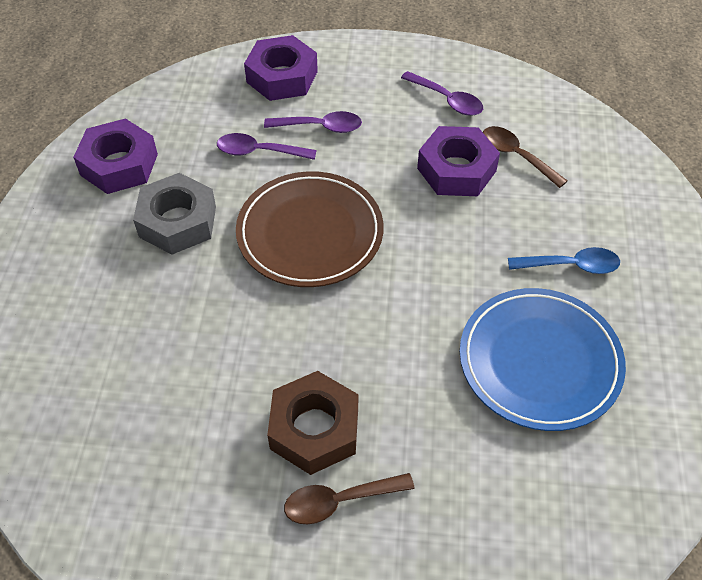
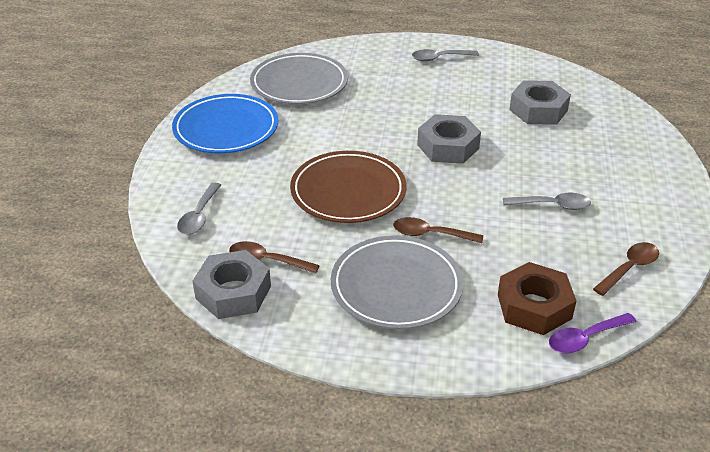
blue spoon: [508,247,620,274] = 1 -> none = 0
brown spoon: [284,473,415,524] [483,126,568,188] = 2 -> [229,241,320,274] [393,217,483,243] [593,242,659,296] = 3
grey nut: [133,173,216,255] = 1 -> [193,250,271,319] [417,114,481,164] [509,80,571,125] = 3
grey plate: none = 0 -> [250,53,348,104] [331,236,463,329] = 2
grey spoon: none = 0 -> [177,182,221,235] [412,49,479,62] [503,193,591,210] = 3
purple nut: [73,118,158,194] [244,35,318,101] [417,126,500,196] = 3 -> none = 0
purple spoon: [217,133,317,160] [264,111,362,133] [401,71,483,116] = 3 -> [549,313,636,354] = 1

